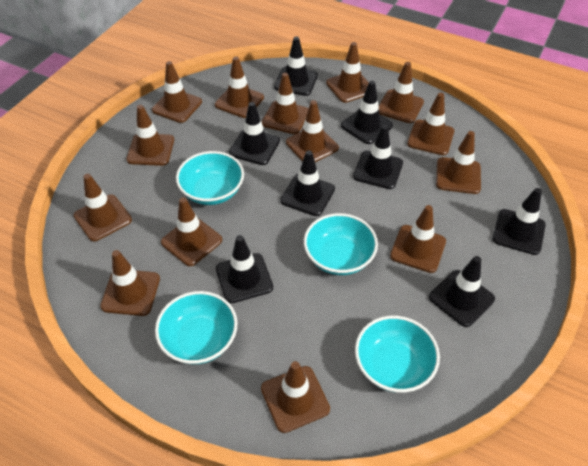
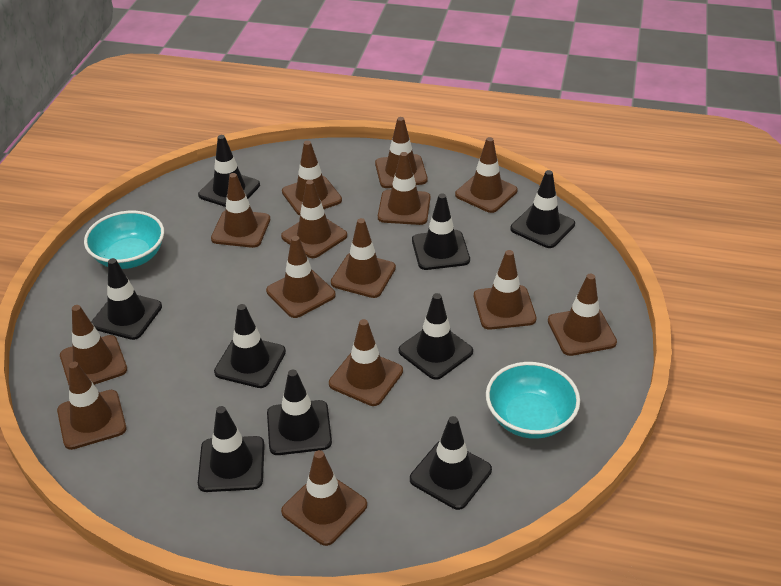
black traffic cone: [216,235,273,303] [229,102,280,165] [274,37,318,96] [280,150,335,216] [341,81,393,144] [353,125,403,189] [429,256,495,327] [493,188,546,255] = 8 -> [91,258,162,340] [198,135,260,207] [198,406,265,492] [214,304,286,388] [267,370,332,455] [399,293,473,380] [410,416,492,510] [412,194,470,270] [510,170,575,248] = 9
turquoise bowl: [155,291,237,364] [176,151,244,205] [304,213,378,275] [355,316,440,393] = 4 -> [84,211,164,269] [486,362,580,439] = 2

